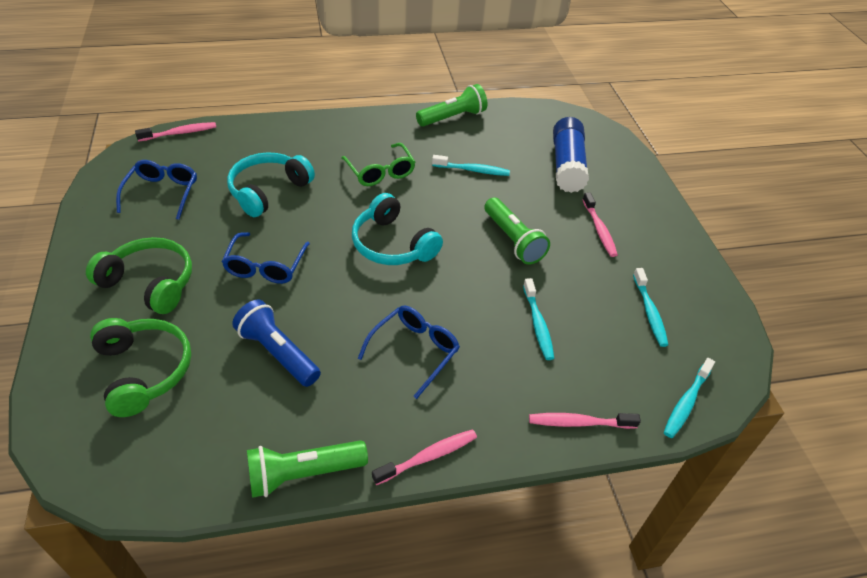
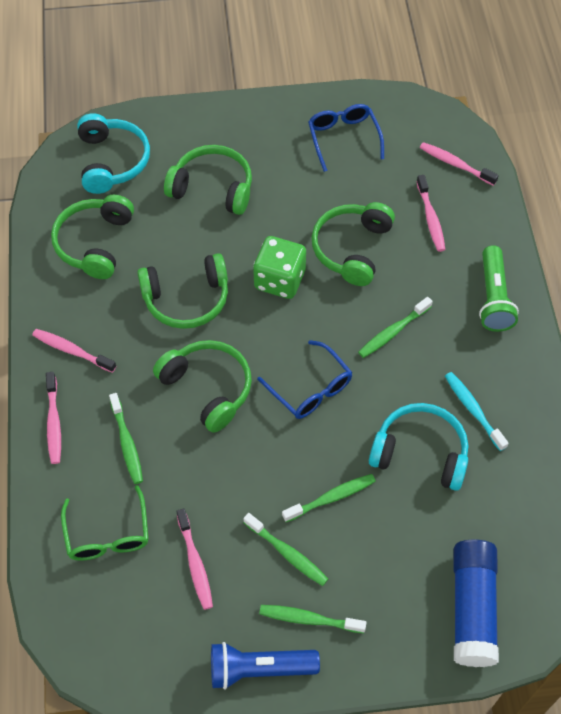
blue glasses: [116,160,197,220] [221,232,310,284] [358,305,460,399] = 3 -> [257,340,353,419] [308,104,384,172] = 2
green dice: none = 0 -> [253,236,306,299] = 1
green flashlight: [247,440,368,498] [416,84,487,127] [484,197,550,265] = 3 -> [479,245,519,332] = 1
green headphones: [86,237,192,314] [90,318,191,417] = 2 -> [51,195,134,279] [137,253,228,329] [153,340,252,433] [164,145,252,215] [311,202,395,286] = 5
green toothbrush: none = 0 -> [109,393,143,484] [243,513,328,586] [259,605,367,633] [282,474,376,522] [358,297,433,358] = 5
pink toothbrush: [135,122,216,142] [372,429,477,485] [529,413,641,429] [583,192,618,257] = 4 -> [32,329,116,373] [46,372,61,464] [176,508,213,610] [417,175,445,252] [420,142,499,186] = 5
turquoise toothbrush: [432,155,510,176] [523,278,554,360] [633,268,668,347] [664,358,715,438] = 4 -> [445,372,509,451] = 1

